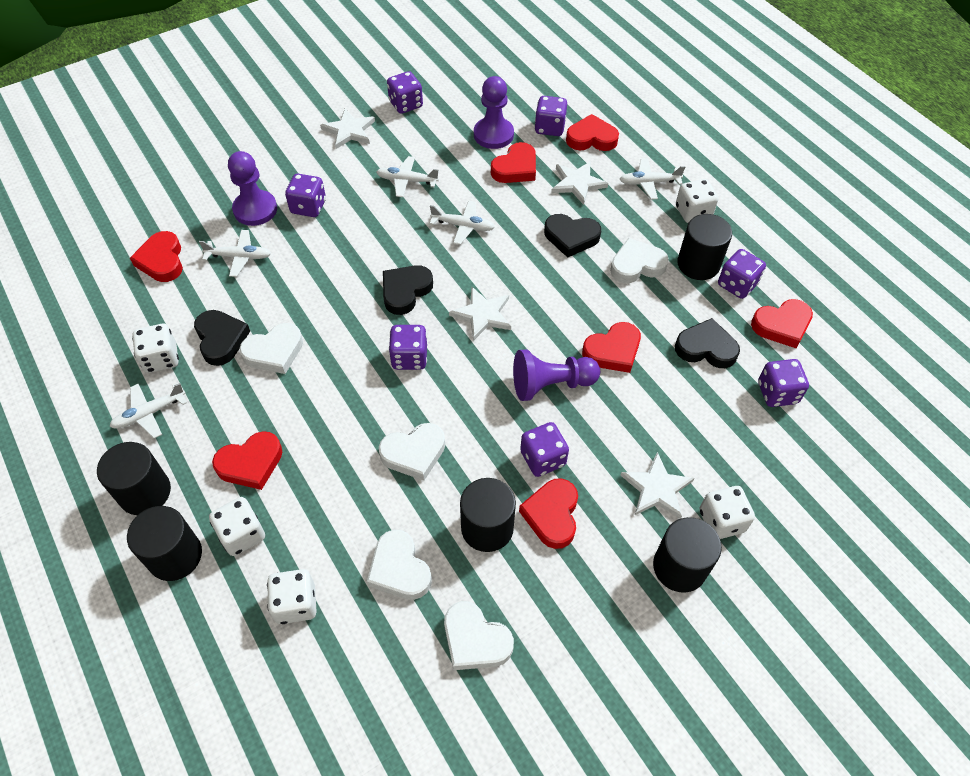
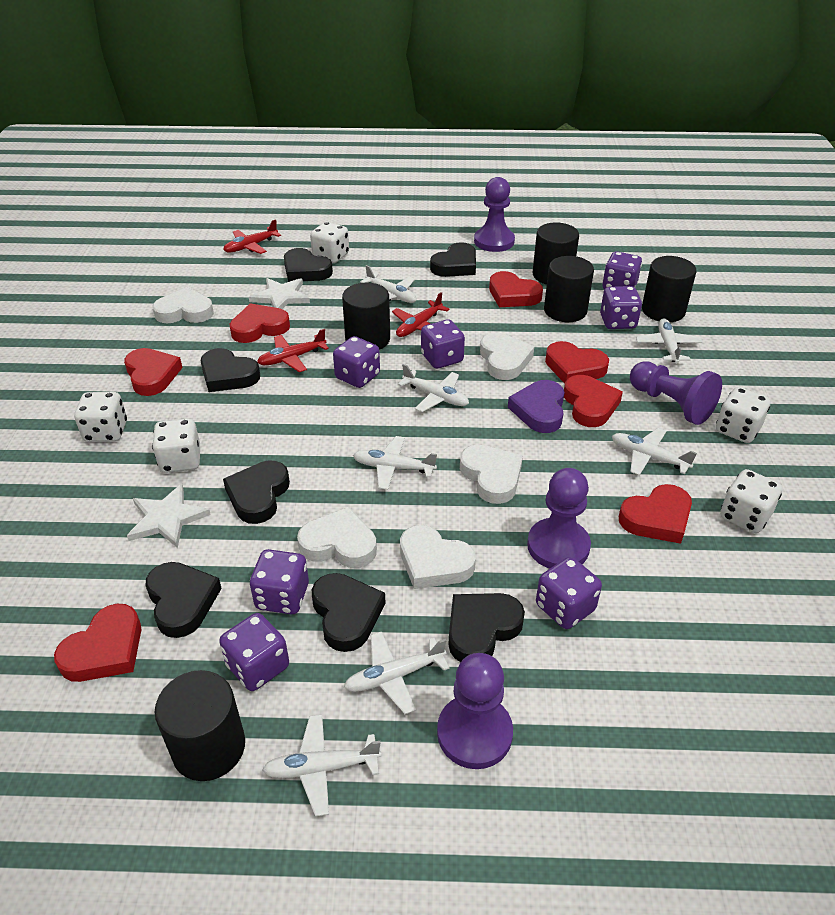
black heart: [194,310,250,366] [383,265,433,315] [544,214,601,258] [675,318,740,368] = 4 -> [146,562,222,638] [201,348,260,392] [223,461,290,524] [284,248,333,282] [312,573,385,652] [430,242,476,277] [448,593,525,662] = 7
purple heart: none = 0 -> [508,380,564,433] = 1
purple pawn: [228,151,277,226] [474,76,514,149] [513,350,600,401] = 3 -> [437,653,513,769] [474,177,515,252] [527,468,591,569] [630,361,722,425] = 4
red plane: none = 0 -> [223,219,281,254] [257,329,329,372] [392,292,450,337] = 3
white plane: [109,383,187,438] [199,230,271,277] [376,156,439,197] [430,200,495,245] [620,158,685,200] = 5 -> [262,714,381,816] [344,632,450,714] [353,436,437,490] [360,265,416,303] [398,364,469,412] [612,428,697,476] [636,318,703,363] = 7
white star: [320,109,375,149] [449,287,511,341] [551,161,608,205] [620,452,694,519] = 4 -> [127,484,211,548] [249,278,310,309] = 2

